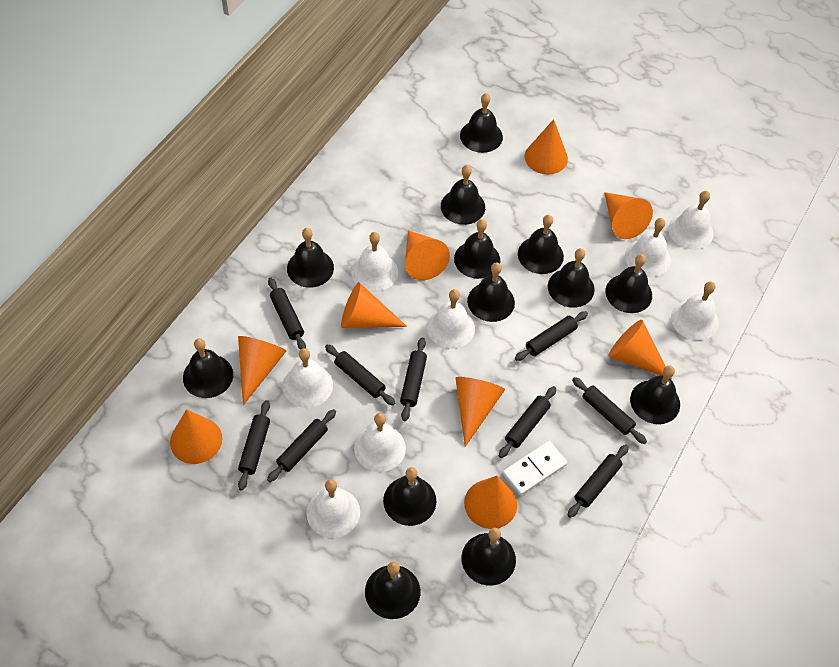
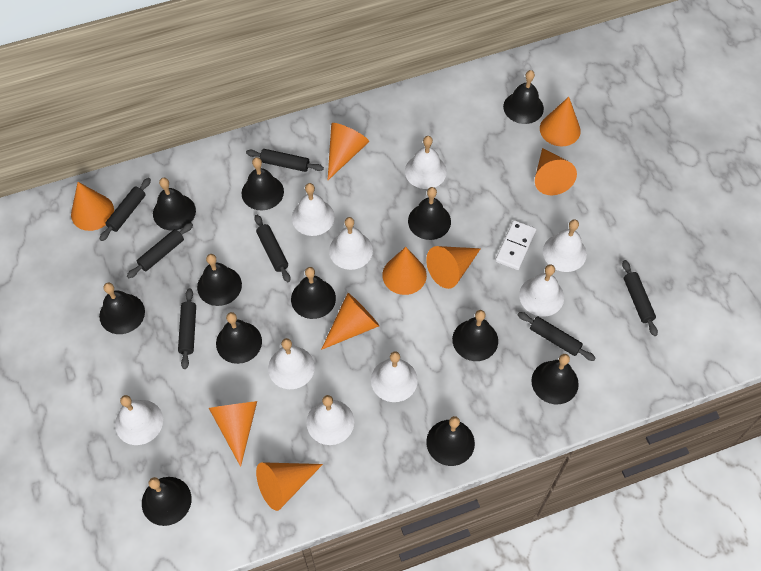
black bell: [183,338,233,398] [287,228,334,288] [365,562,420,619] [383,467,437,526] [441,165,485,225] [454,219,500,279] [460,93,503,153] [461,528,516,586] [467,262,515,322] [518,215,564,274] [548,248,595,308] [605,254,652,313] [630,366,680,424] = 13 -> [99,283,145,334] [142,477,192,526] [153,178,196,231] [197,254,242,306] [216,312,262,364] [242,157,284,210] [291,267,336,319] [408,187,451,240] [426,416,475,466] [452,310,498,361] [503,70,544,124] [531,354,579,404] = 12
black rolling pin: [238,400,270,491] [267,409,336,482] [268,278,306,350] [325,344,395,406] [400,338,427,421] [499,386,556,458] [515,311,588,361] [568,445,629,518] [572,377,647,444] = 9 -> [100,178,151,241] [127,223,193,278] [178,288,196,369] [246,149,324,172] [254,215,290,282] [517,312,596,361] [622,260,658,336] = 7
white bell: [283,348,333,408] [306,479,360,538] [351,232,398,292] [354,413,406,472] [427,289,475,349] [625,218,671,277] [668,191,714,250] [671,281,719,340] = 8 -> [115,395,163,445] [268,338,315,389] [292,183,335,236] [306,395,354,445] [329,217,373,270] [371,351,418,402] [405,136,447,189] [519,264,564,316] [543,219,587,272] = 9

